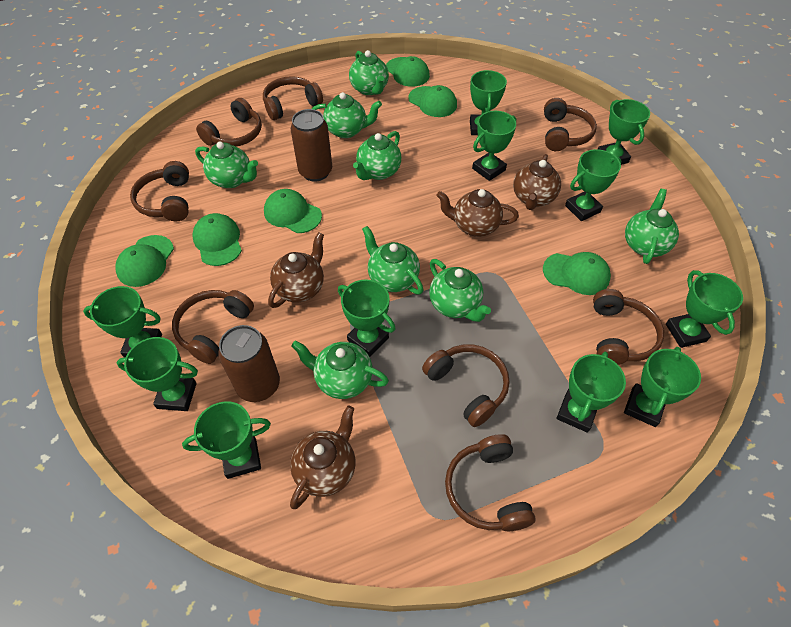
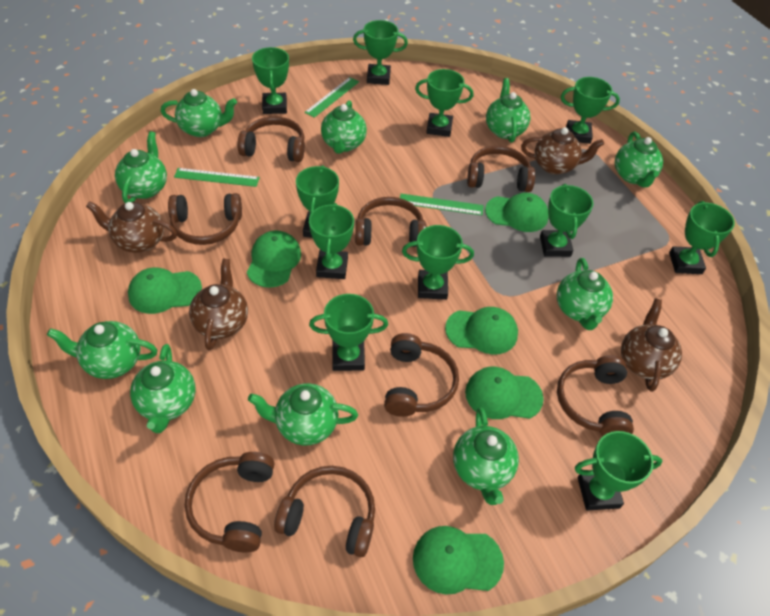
brown can: [219,325,280,402] [290,109,332,182] = 2 -> none = 0
green ruler: none = 0 -> [174,168,260,187] [305,77,359,118] [400,194,484,216] = 3
green teapot: [195,142,258,188] [291,341,389,399] [312,92,382,138] [349,50,389,95] [353,131,401,180] [362,226,423,294] [429,259,491,322] [625,189,679,264] = 8 -> [47,321,157,379] [115,131,167,203] [130,344,196,433] [160,89,237,137] [248,383,358,446] [321,100,367,154] [453,407,519,505] [486,78,531,143] [557,258,613,330] [615,132,663,187] = 10

